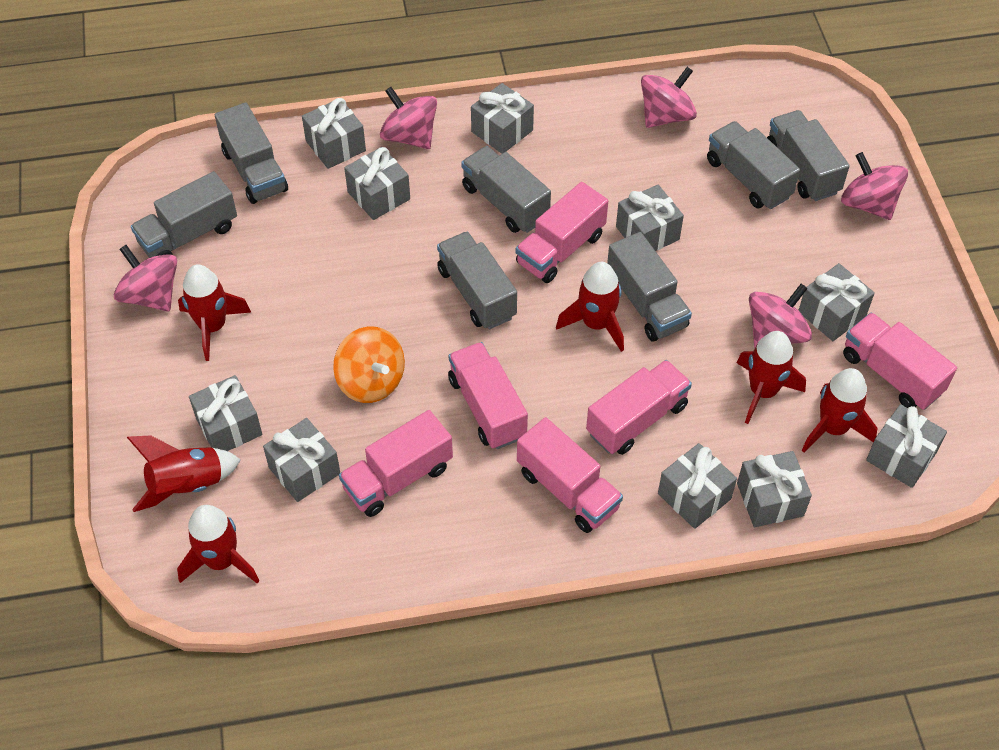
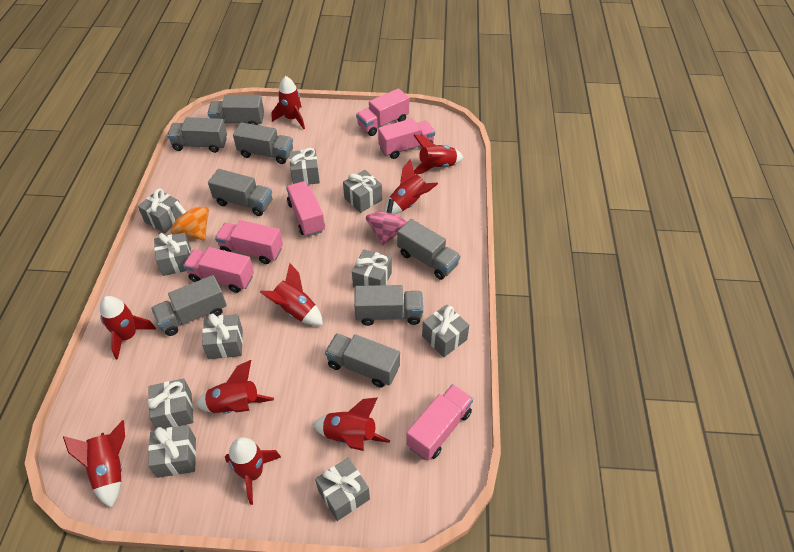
grey truck: [131,171,237,258] [215,102,288,204] [437,231,517,329] [461,146,551,233] [607,232,692,342] [707,121,800,209] [767,110,850,201] = 7 -> [151,275,227,336] [167,117,227,153] [208,95,264,125] [208,169,272,216] [233,122,293,164] [325,333,400,388] [354,285,423,326] [397,219,460,280] = 8
pink spinning top: [114,245,177,311] [380,87,437,149] [641,67,697,128] [749,284,812,348] [841,152,908,220] = 5 -> [366,199,407,246] = 1
red rocket: [127,435,241,512] [177,505,260,584] [178,264,251,361] [556,262,624,352] [736,331,806,424] [802,368,878,453] = 6 -> [63,420,125,508] [100,296,156,360] [196,360,274,414] [225,437,281,505] [260,263,323,326] [272,76,305,129] [313,397,390,451] [385,159,438,214] [414,134,464,174] = 9

